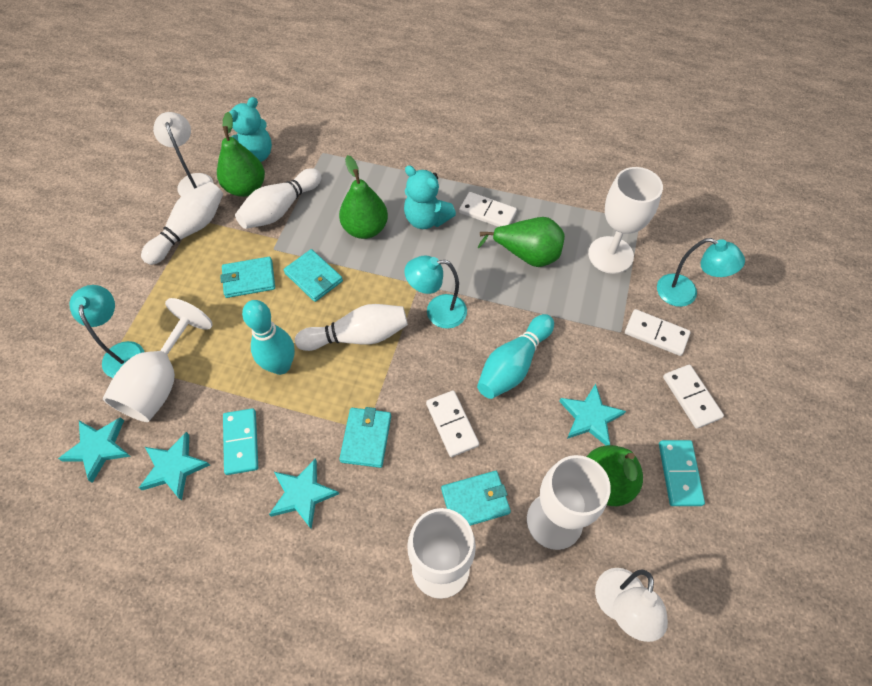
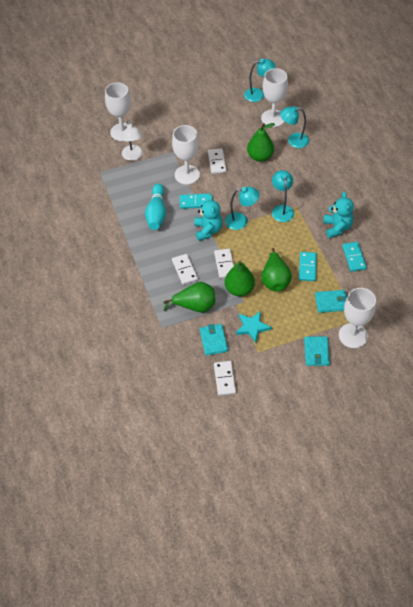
turquoise bowling pin: [242,300,295,375] [477,314,554,399] = 2 -> [145,183,166,230] = 1
turquoise domino: [223,408,258,475] [659,440,705,506] = 2 -> [180,193,211,209] [299,252,317,281] [342,242,367,272] = 3
turquoise lamp: [69,285,144,378] [404,256,467,329] [657,238,745,307] = 3 -> [225,187,260,230] [244,59,275,102] [272,170,294,222] [280,106,309,148] = 4
turquoise star: [58,417,131,483] [139,432,210,500] [269,459,339,530] [559,384,626,446] = 4 -> [236,311,272,343] = 1
turquoise wallet: [220,257,275,298] [283,249,343,302] [339,407,391,468] [441,471,511,526] = 4 -> [200,324,228,356] [304,337,330,366] [315,290,347,313] = 3
white bowling pin: [141,182,223,265] [235,168,321,229] [295,304,408,351] = 3 -> none = 0
white lamp: [153,112,214,196] [595,568,668,642] = 2 -> [122,121,143,161] = 1

